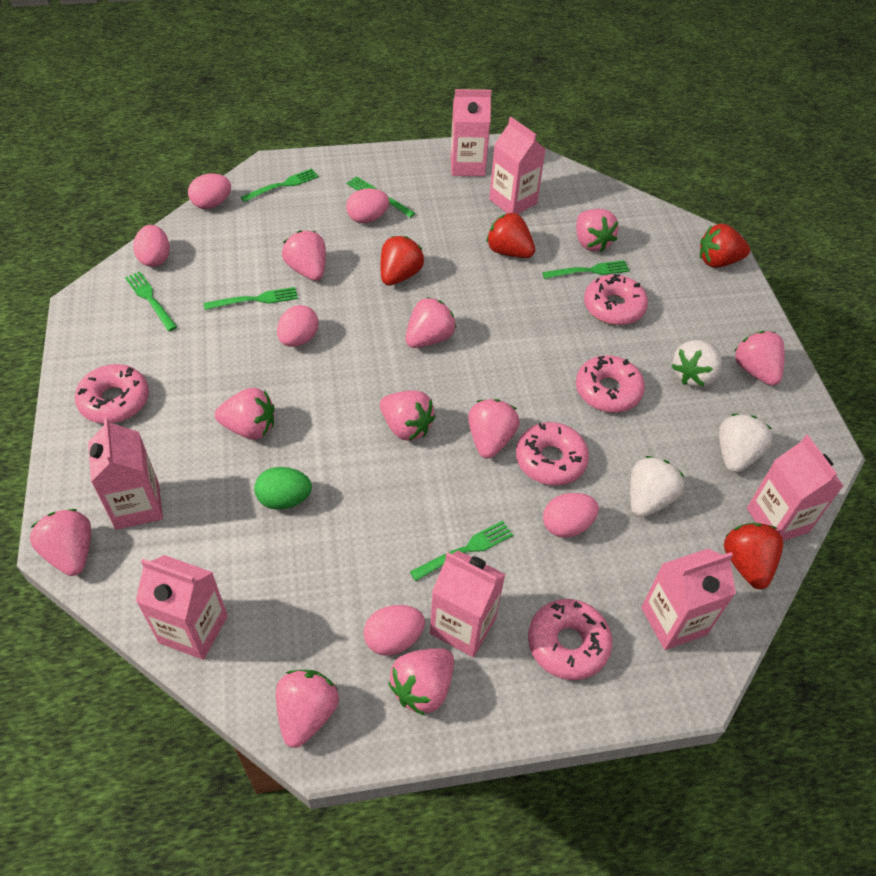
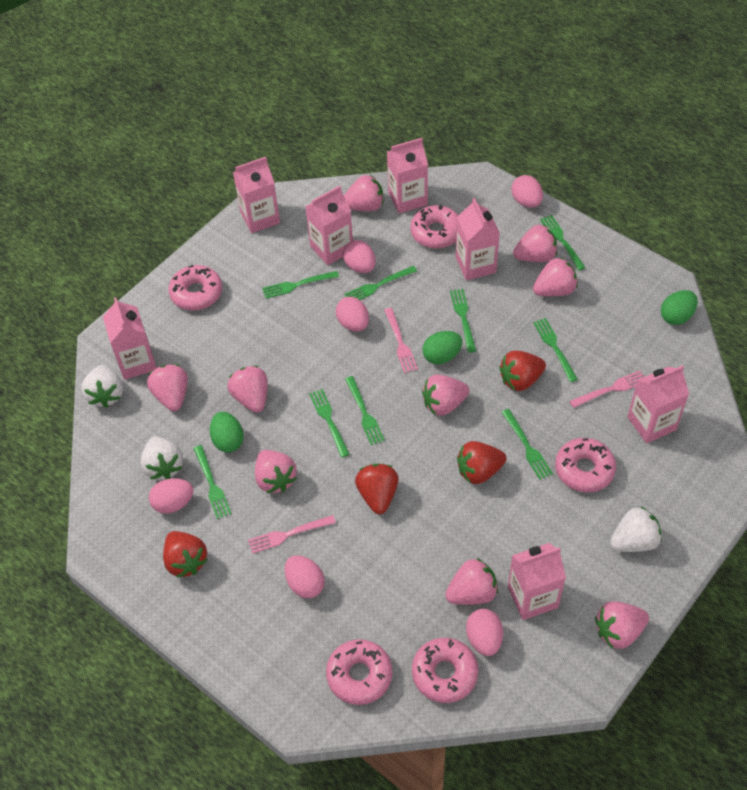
green egg: [254,467,312,510] = 1 -> [210,412,244,453] [423,331,462,364] [661,290,698,325] = 3
green fork: [125,271,177,331] [204,287,298,310] [241,168,319,202] [347,176,415,218] [410,521,513,581] [542,260,630,279] = 6 -> [193,445,231,519] [262,271,339,299] [309,389,350,457] [344,266,417,300] [345,376,385,445] [450,289,476,353] [501,409,553,480] [533,318,578,382] [540,215,585,270] = 9
pink fork: none = 0 -> [248,515,336,554] [384,308,418,373] [570,371,645,408] = 3
pink strawberry: [30,509,91,576] [215,388,274,440] [276,670,339,748] [282,230,326,281] [380,390,436,441] [388,648,454,716] [405,297,456,348] [468,399,520,459] [576,209,619,252] [735,331,785,386] = 10 -> [147,364,188,411] [227,366,268,413] [255,450,297,493] [344,175,383,211] [422,375,469,416] [445,558,498,605] [513,224,557,262] [533,257,578,296] [595,602,649,649] = 9

